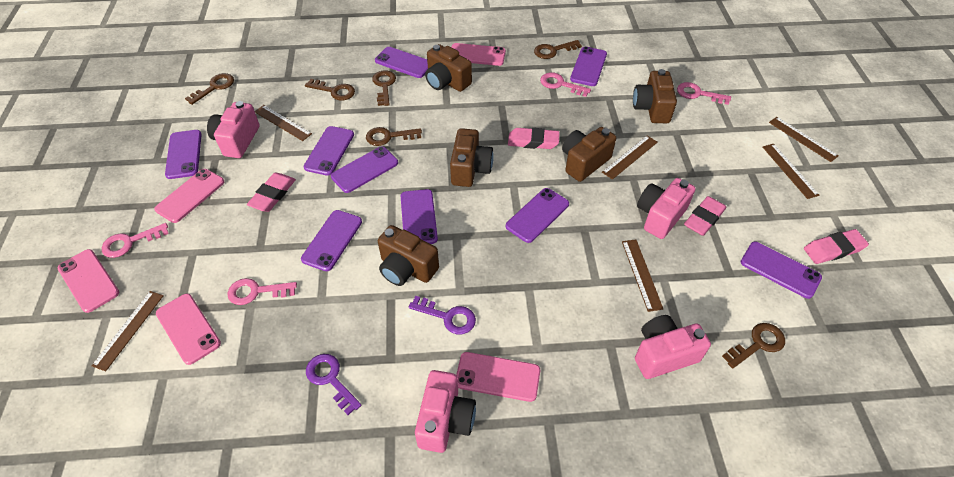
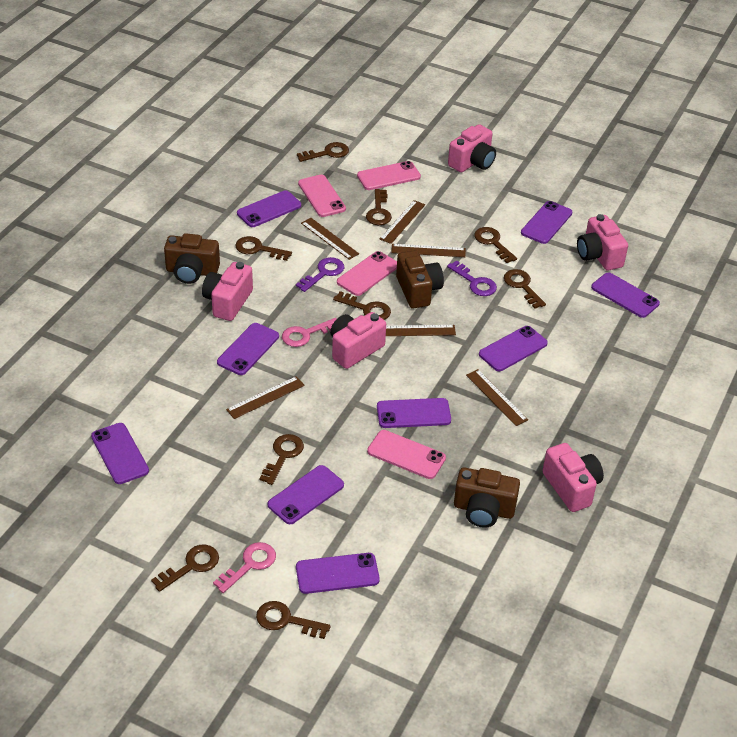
brown camera: [378,225,439,286] [425,44,472,92] [450,128,494,187] [562,127,616,182] [633,69,677,123] = 5 -> [164,233,220,284] [396,250,444,309] [454,467,520,528] = 3
brown key: [185,73,234,105] [305,79,355,101] [366,127,422,146] [372,71,396,106] [534,40,582,59] [722,323,785,369] = 6 -> [151,545,219,592] [235,236,292,261] [256,601,331,639] [259,434,304,485] [297,142,349,162] [333,291,391,320] [366,189,392,225] [474,227,517,263] [504,269,546,309] = 9
pink camera: [207,101,260,158] [415,370,476,453] [635,315,711,379] [637,178,696,239] = 4 -> [202,262,253,321] [330,312,386,369] [448,124,496,172] [542,443,604,512] [577,214,628,271] = 5
pink eraser: [247,173,296,212] [508,128,560,149] [684,196,727,236] [804,229,869,264] = 4 -> none = 0
pink key: [102,223,169,258] [227,278,297,305] [540,72,591,97] [677,82,731,105] = 4 -> [213,542,276,593] [282,318,336,347] = 2
pink phone: [58,249,119,313] [154,169,224,223] [156,294,221,365] [452,43,506,66] [456,352,540,402] = 5 -> [298,175,346,217] [337,251,397,296] [357,161,421,190] [367,430,446,479] = 4

